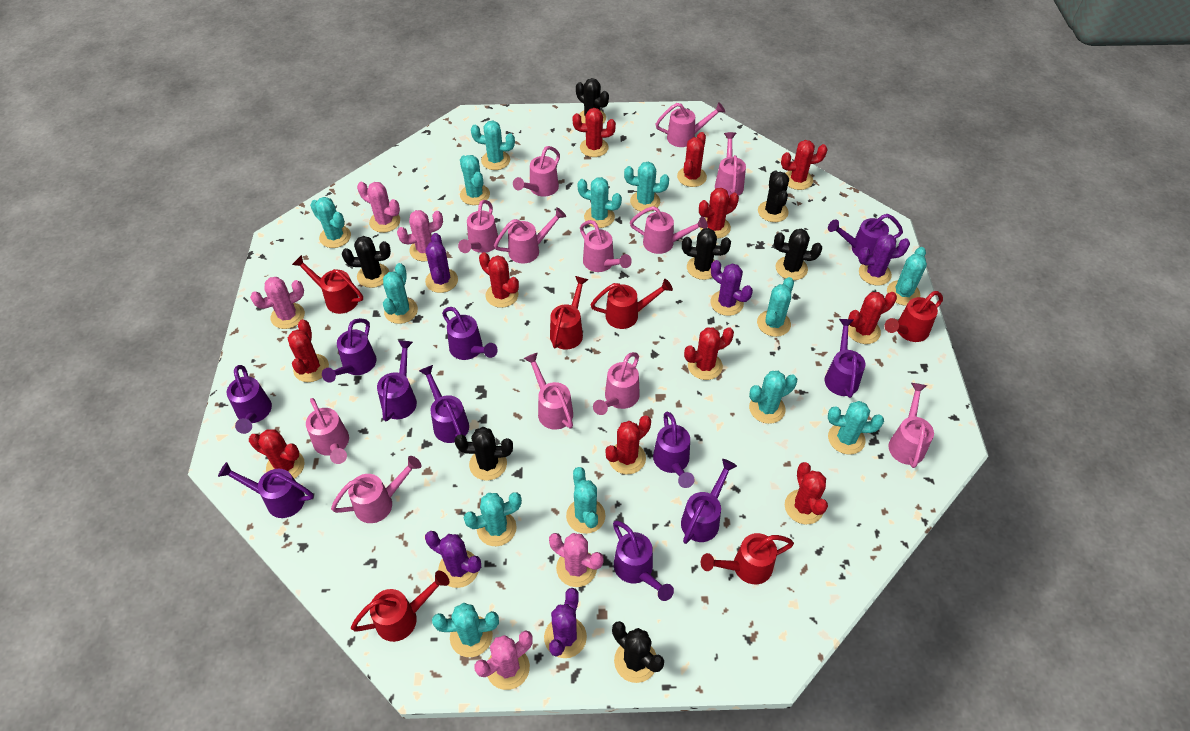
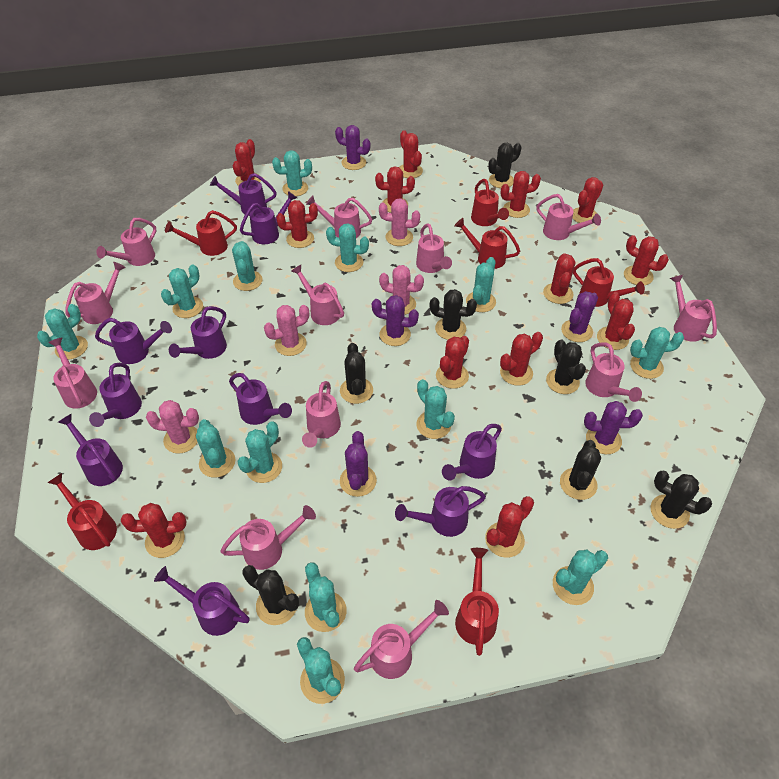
pink cactus: [250,277,305,329] [357,182,400,233] [397,210,443,261] [474,630,533,690] [549,533,604,587] = 5 -> [146,400,199,454] [264,305,309,356] [379,198,420,246] [379,265,424,315] = 4
purple watering can: [218,462,314,518] [227,365,272,434] [322,318,377,383] [377,340,417,421] [419,365,469,443] [442,307,498,360] [613,521,674,601] [653,412,694,488] [681,459,737,544] [825,319,865,398] [828,214,903,257] = 11 -> [58,413,123,486] [89,363,142,427] [95,318,172,364] [154,566,250,636] [169,306,227,359] [210,173,277,216] [229,373,292,425] [240,191,297,244] [395,486,486,537] [442,424,502,480] = 10
red cactus: [249,429,305,479] [288,319,329,382] [479,252,519,308] [573,108,616,157] [605,415,651,474] [677,132,707,187] [684,327,734,380] [699,188,739,239] [781,140,828,190] [785,462,828,524] [848,292,897,344] = 11 -> [121,503,186,558] [233,139,261,186] [276,200,318,248] [375,166,415,213] [399,130,423,178] [436,336,469,389] [485,496,534,558] [500,332,543,386] [501,171,541,218] [543,253,575,304] [573,177,603,223] [597,292,635,350] [624,235,669,285] = 13

